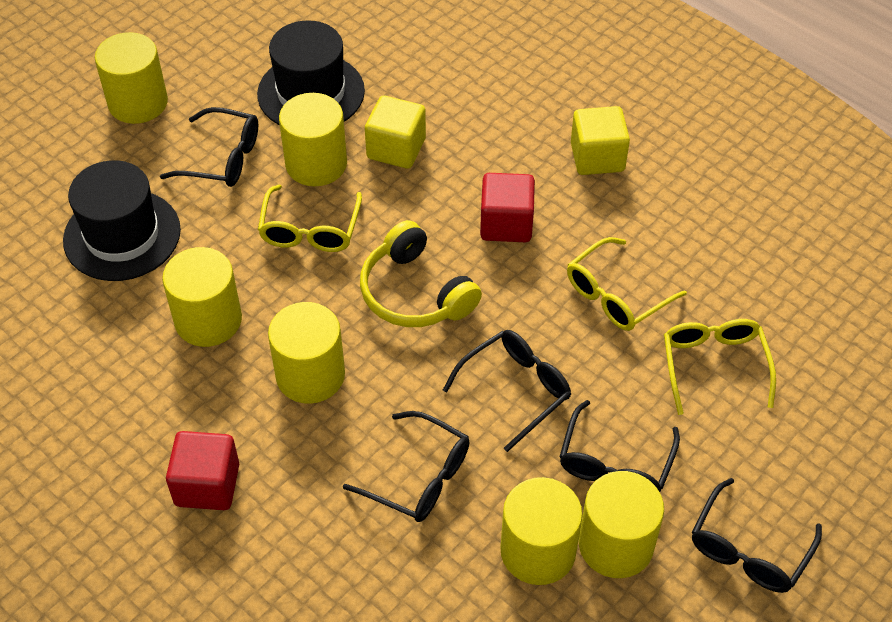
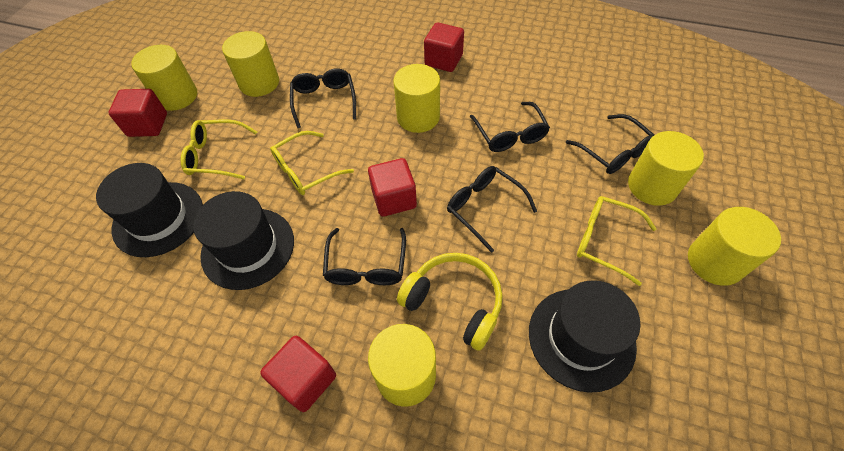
black hat: [63,160,181,281] [257,20,365,125] = 2 -> [96,163,203,257] [193,191,294,290] [529,280,640,393] = 3
red cube: [166,431,239,510] [480,173,535,242] = 2 -> [109,89,167,137] [260,336,336,412] [368,158,417,217] [424,22,464,72] = 4
yellow cube: [365,95,426,169] [571,106,630,175] = 2 -> none = 0

